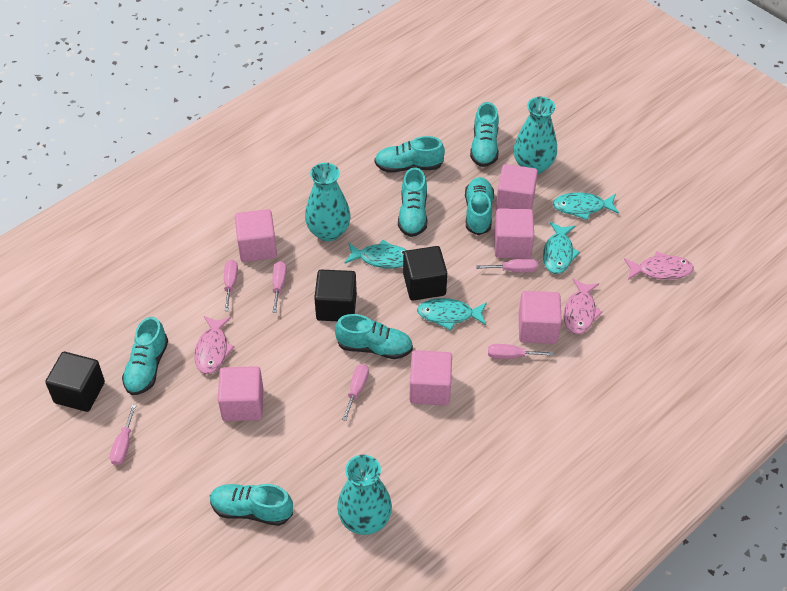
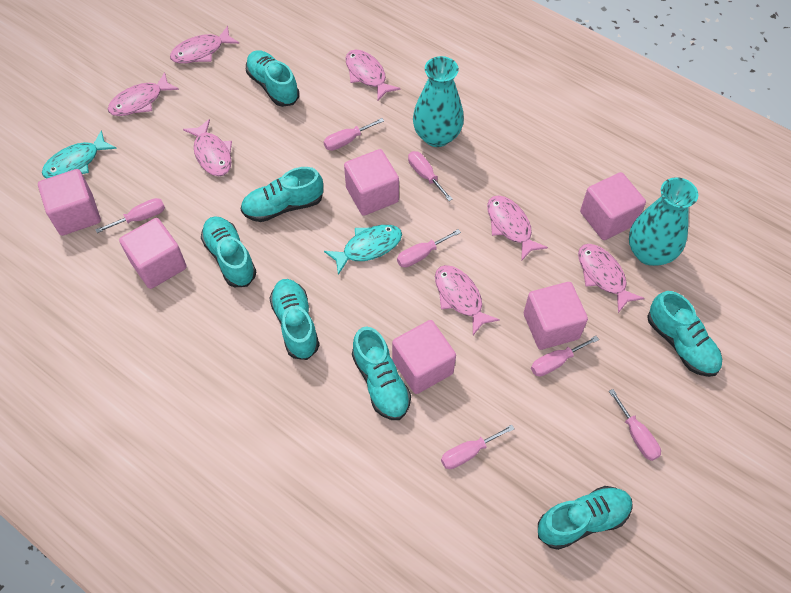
black cube: [45,352,105,412] [314,270,357,321] [403,246,447,301] = 3 -> none = 0
pink fish: [195,316,235,374] [564,278,603,334] [624,251,694,280] = 3 -> [108,72,179,116] [170,26,239,64] [183,119,232,176] [345,50,400,102] [435,265,500,335] [487,195,548,260] [578,244,644,313] = 7
pink screwdriver: [110,405,136,465] [224,260,238,311] [272,261,287,313] [342,364,369,421] [476,258,538,273] [488,344,553,359] = 6 -> [95,198,165,233] [324,118,384,151] [397,229,461,267] [408,151,453,201] [441,424,514,469] [531,336,599,377] [609,389,661,461] = 7
turquoise fish: [345,240,407,269] [417,298,487,330] [543,222,580,274] [553,192,619,220] = 4 -> [42,130,117,179] [324,225,402,275] = 2
turquoise vase: [305,163,351,241] [337,455,392,535] [514,97,557,174] = 3 -> [413,56,464,147] [629,177,698,266] = 2

